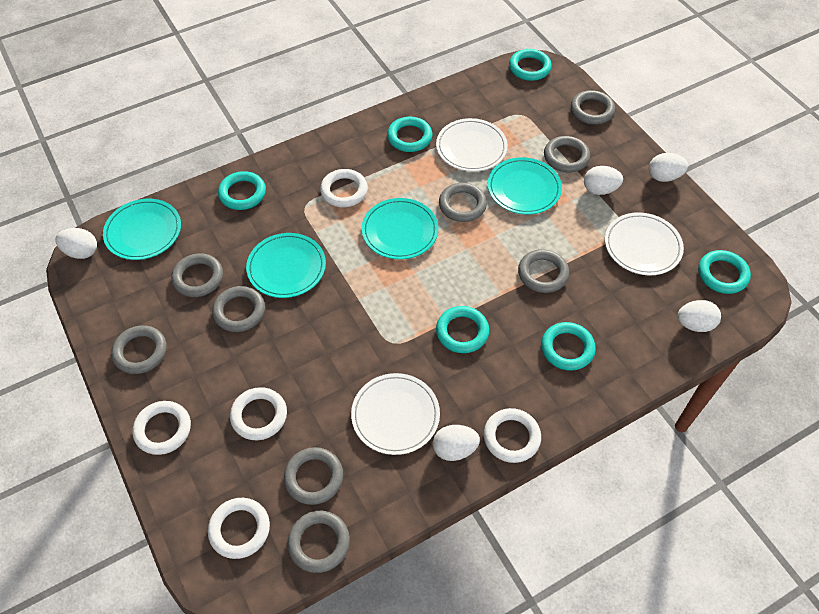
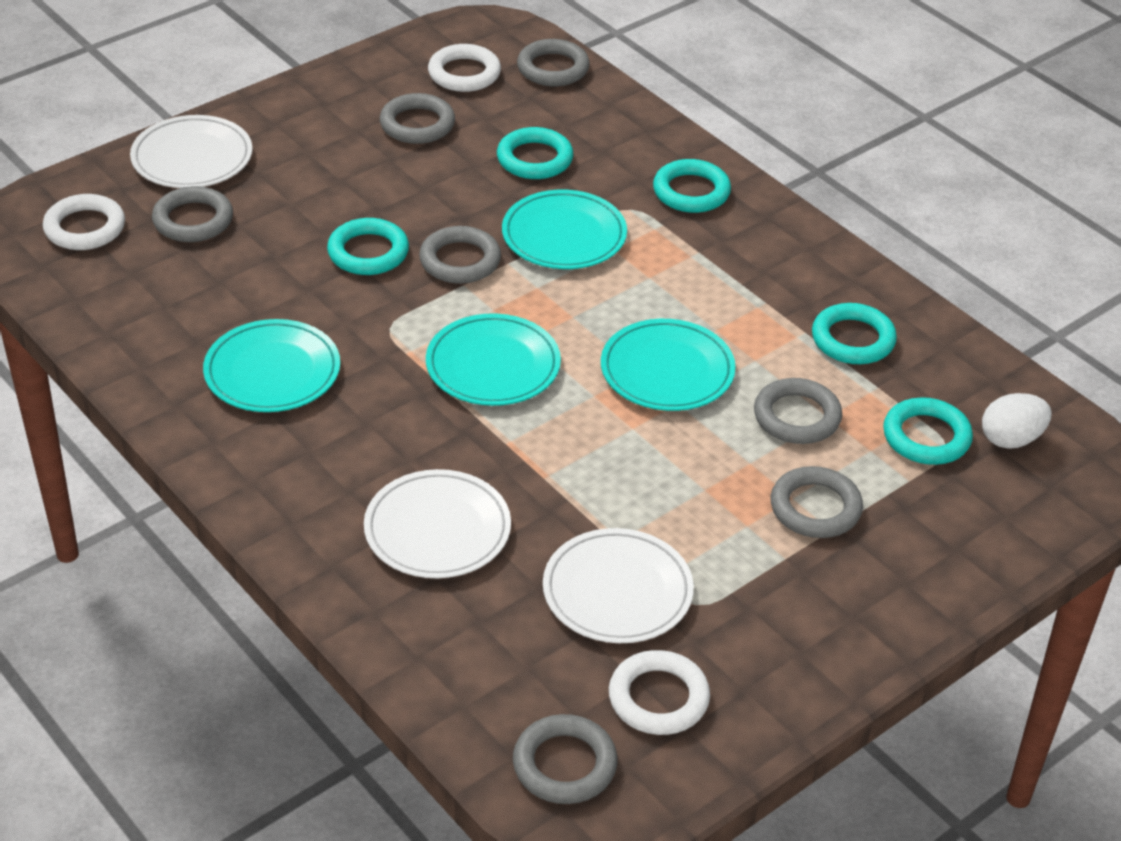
grey ring: [111,325,167,374] [171,253,223,297] [212,286,265,332] [284,447,343,505] [287,511,350,573] [439,183,487,222] [518,249,569,293] [544,136,590,173] [571,90,615,124] = 9 -> [152,186,233,242] [380,93,455,144] [419,226,501,284] [513,714,618,804] [517,39,590,86] [754,378,842,444] [771,466,863,538] = 7
turquoise ring: [218,171,266,210] [387,117,432,152] [436,306,489,353] [509,49,552,81] [541,322,596,371] [698,250,751,294] = 6 -> [327,218,409,275] [497,127,573,179] [653,159,731,213] [812,303,897,364] [883,397,973,465] = 5
white egg: [55,228,97,259] [433,425,480,461] [584,166,623,195] [649,153,688,182] [677,300,721,332] = 5 -> [982,393,1051,449] = 1
white ring: [133,401,191,455] [208,498,270,559] [230,387,287,440] [320,169,368,207] [484,408,541,463] = 5 -> [43,194,125,250] [428,44,501,92] [609,650,710,735] = 3

